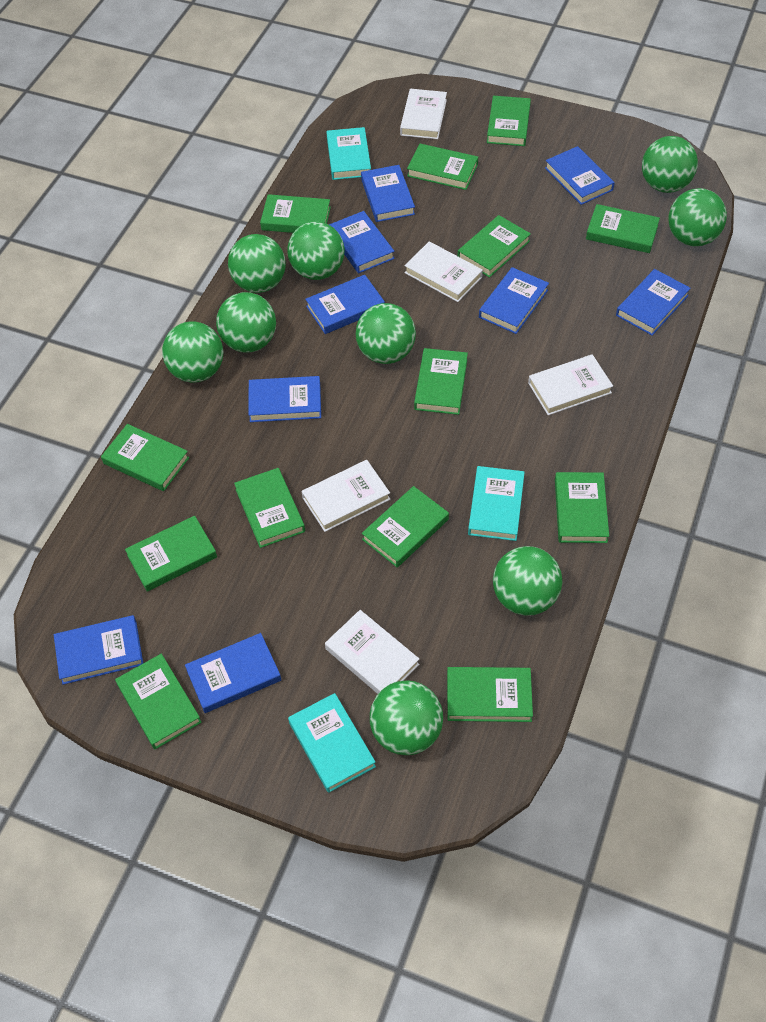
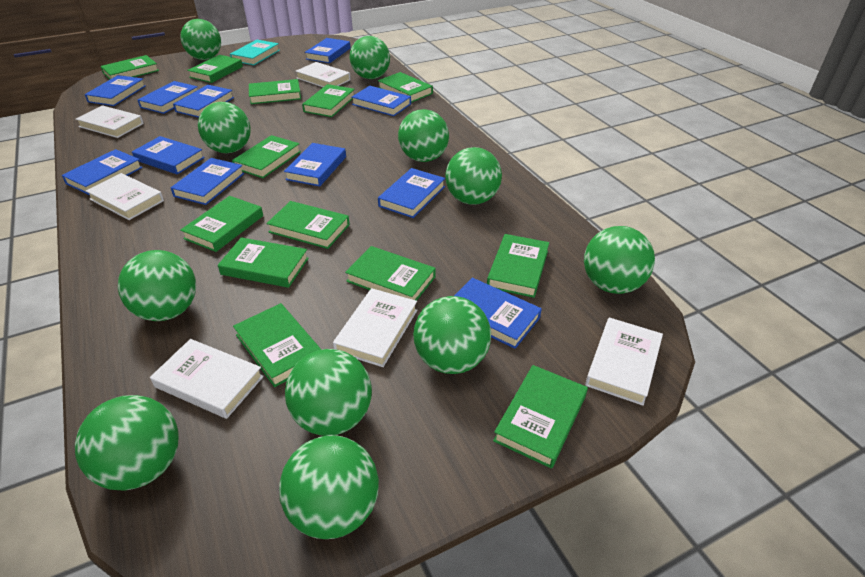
blue book: [54,615,143,685] [185,633,281,713] [248,376,321,422] [305,275,385,334] [329,211,395,273] [361,165,415,222] [479,267,549,334] [545,146,615,205] [616,269,691,336] = 9 -> [62,149,143,195] [85,75,146,106] [132,136,205,175] [137,81,198,114] [171,158,244,205] [173,85,234,118] [284,143,346,187] [305,38,351,63] [351,86,411,116] [378,168,445,218] [454,278,542,349] = 11
green ball: [162,321,224,383] [216,292,276,353] [228,234,286,293] [287,221,345,280] [356,303,416,364] [370,680,443,755] [493,546,563,615] [642,136,698,193] [668,188,727,246] = 9 -> [75,395,179,491] [118,250,196,321] [180,19,221,60] [198,102,251,153] [279,435,379,539] [285,349,372,436] [350,36,390,79] [398,109,449,162] [413,296,491,374] [445,147,502,205] [584,226,655,294] = 11
turquoise book: [288,693,376,793] [326,127,371,180] [468,466,525,541] = 3 -> [230,40,280,65] = 1
white book: [302,460,390,532] [325,610,419,694] [400,89,447,139] [405,241,483,302] [528,354,613,415] = 5 -> [75,105,144,138] [86,173,164,220] [150,339,264,419] [295,62,351,87] [333,288,417,367] [585,317,663,406] = 6

